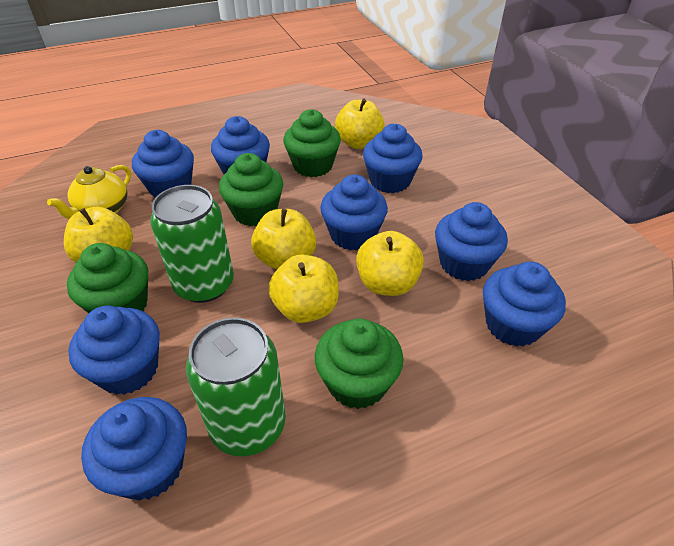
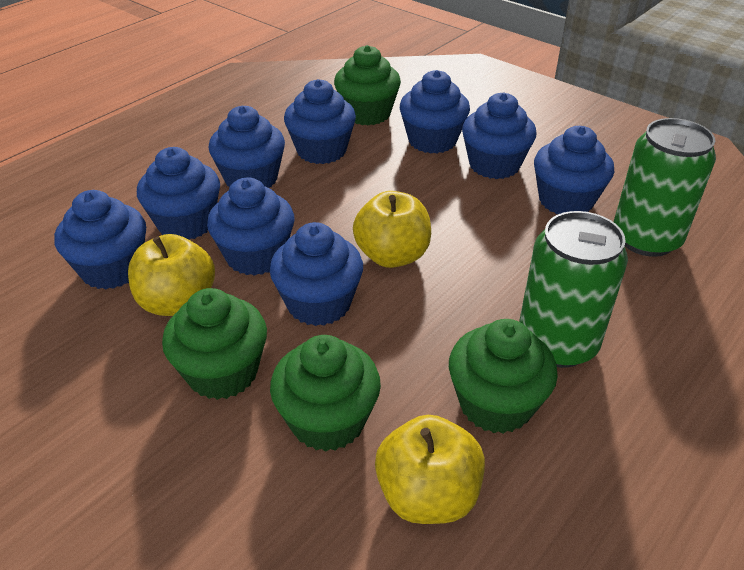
blue cupcake: [68,306,160,395] [81,397,187,501] [132,130,194,198] [211,116,270,174] [320,175,388,250] [363,124,423,193] [435,202,508,281] [483,262,566,347] = 8 -> [54,190,146,290] [137,147,220,240] [207,177,294,276] [208,106,285,188] [270,222,363,326] [284,79,356,164] [400,70,470,153] [462,93,536,179] [534,126,614,214] = 9
yellow apple: [64,207,133,263] [251,209,316,270] [268,254,339,323] [335,98,385,149] [356,231,424,296] = 5 -> [128,234,215,316] [353,191,431,268] [375,415,485,524] = 3
yellow teapot: [47,165,131,219] = 1 -> none = 0

